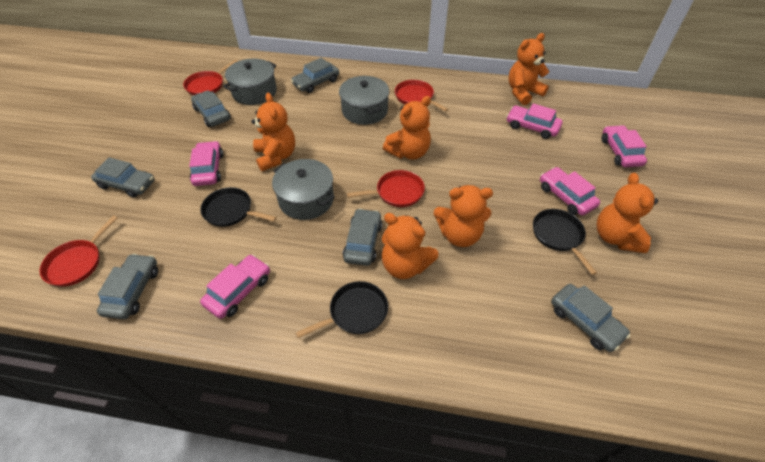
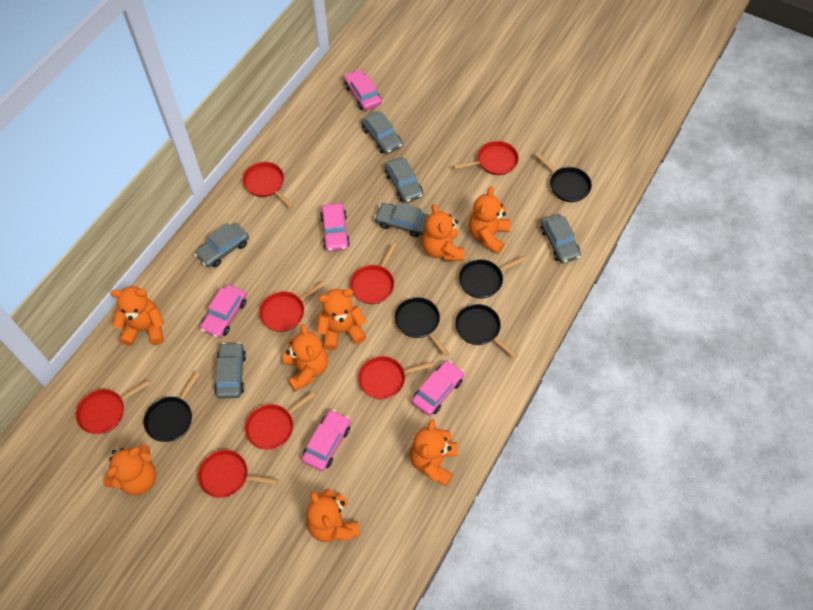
black pan: [200,187,277,227] [296,281,388,338] [533,209,597,275] = 3 -> [144,371,199,442] [395,297,450,356] [455,304,518,359] [459,256,526,299] [535,153,592,202] = 5
grey pot: [223,58,277,105] [272,159,335,220] [339,76,389,125] = 3 -> none = 0
orange teddy bear: [251,93,295,171] [382,213,438,279] [383,96,431,160] [434,185,493,247] [508,33,549,105] [597,173,658,253] = 6 -> [103,444,156,495] [110,286,164,346] [283,324,328,392] [307,489,360,542] [317,289,366,350] [410,420,457,486] [422,204,464,261] [469,187,510,254] = 8
red pan: [39,215,117,287] [183,60,238,95] [347,170,425,207] [395,80,449,112] = 4 -> [75,380,150,434] [198,450,278,498] [243,162,294,208] [245,392,315,450] [259,281,326,332] [350,243,397,304] [358,356,434,400] [453,141,519,175] = 8

